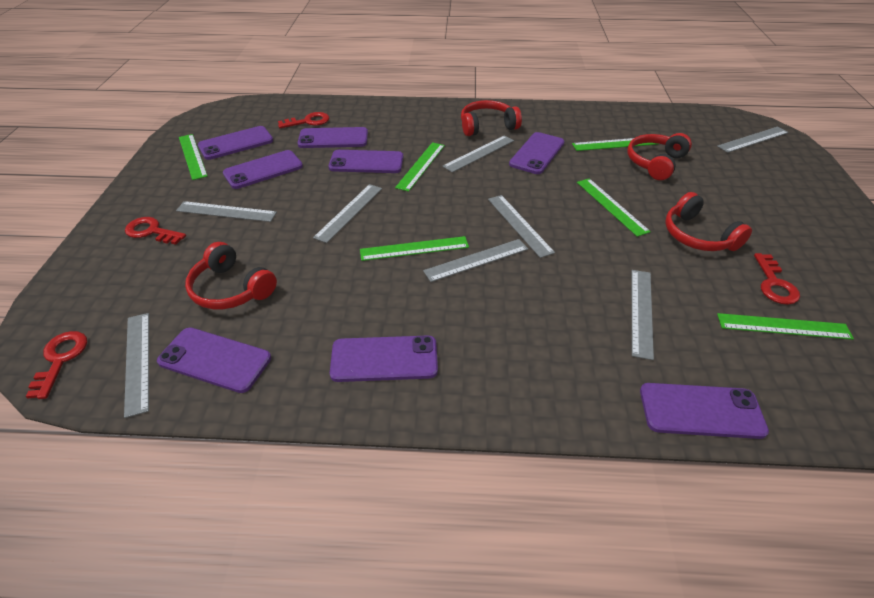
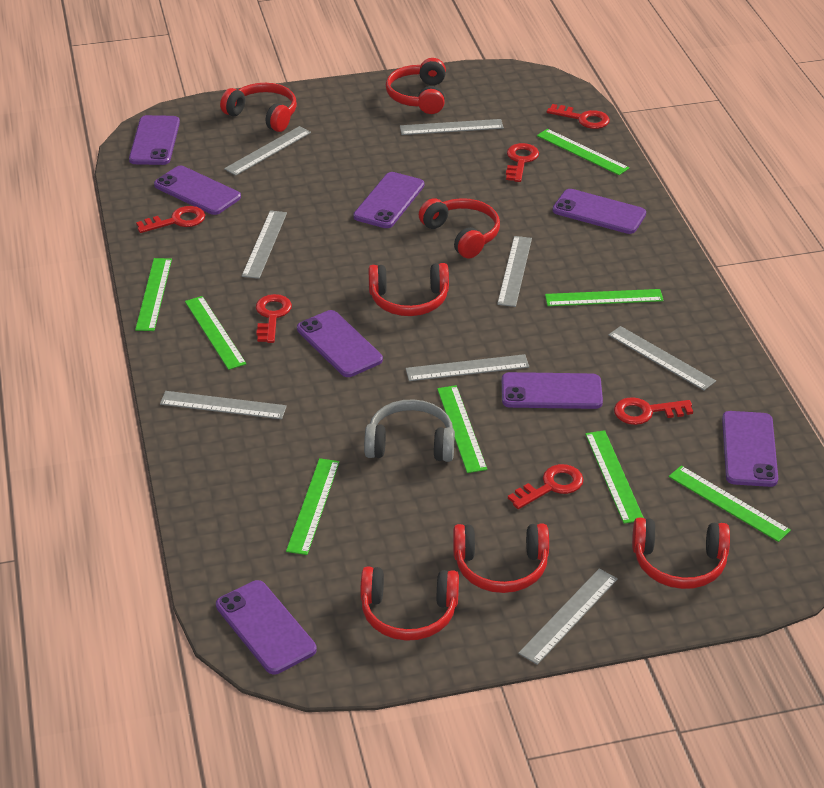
green ruler: [179,134,208,180] [360,236,469,261] [395,142,445,192] [572,138,659,151] [577,178,651,237] [717,313,854,340] = 6 -> [135,258,172,331] [185,296,246,370] [286,458,339,555] [437,385,487,473] [537,129,629,175] [545,289,664,306] [585,430,644,524] [669,466,791,542] = 8
grey headphones: none = 0 -> [364,399,455,462] = 1
red headphones: [185,242,277,309] [461,100,522,136] [627,133,692,180] [665,192,752,251] = 4 -> [220,83,297,132] [360,567,459,641] [369,263,449,316] [386,58,446,114] [419,198,500,258] [453,524,549,593] [632,517,730,589] = 7
red key: [26,331,87,399] [125,217,186,245] [278,112,329,128] [754,253,800,305] = 4 -> [136,206,205,233] [256,294,292,343] [506,143,539,182] [508,464,584,509] [547,104,610,129] [614,397,693,425] = 6

